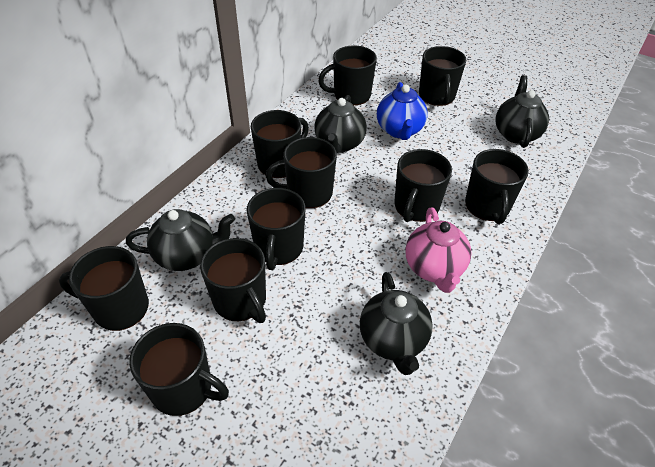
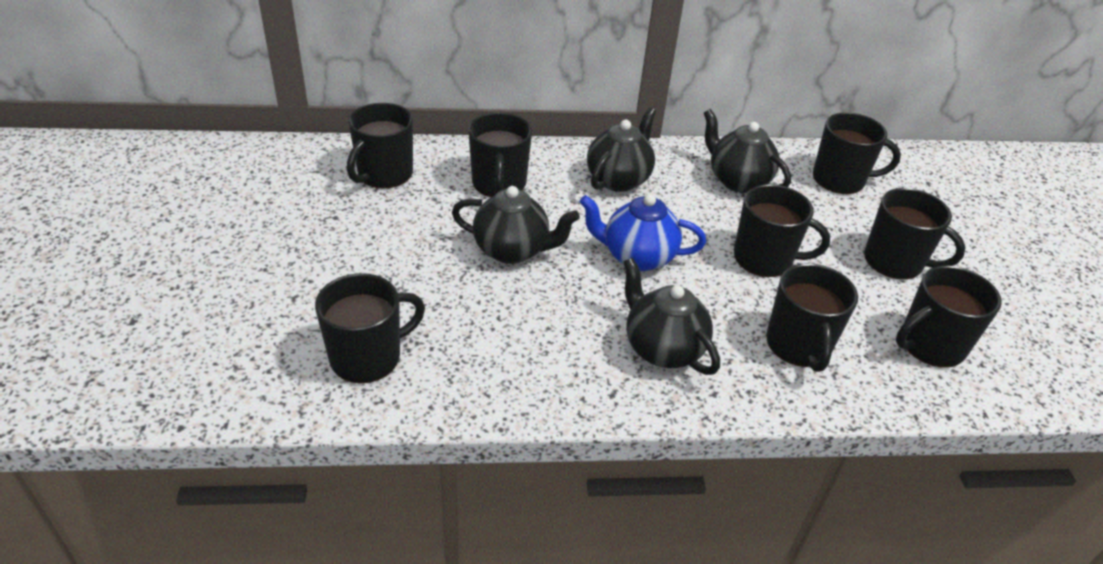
black mug: [59,246,149,331] [129,323,229,416] [200,238,266,323] [247,188,306,270] [251,110,309,178] [266,137,337,208] [318,45,377,105] [394,149,452,222] [419,46,466,106] [465,149,529,224] = 10 -> [315,273,425,384] [347,103,413,188] [468,113,532,197] [734,184,830,277] [766,263,858,372] [813,112,901,194] [864,188,966,280] [896,265,1002,368] = 8
pink teapot: [405,208,471,293] = 1 -> none = 0

